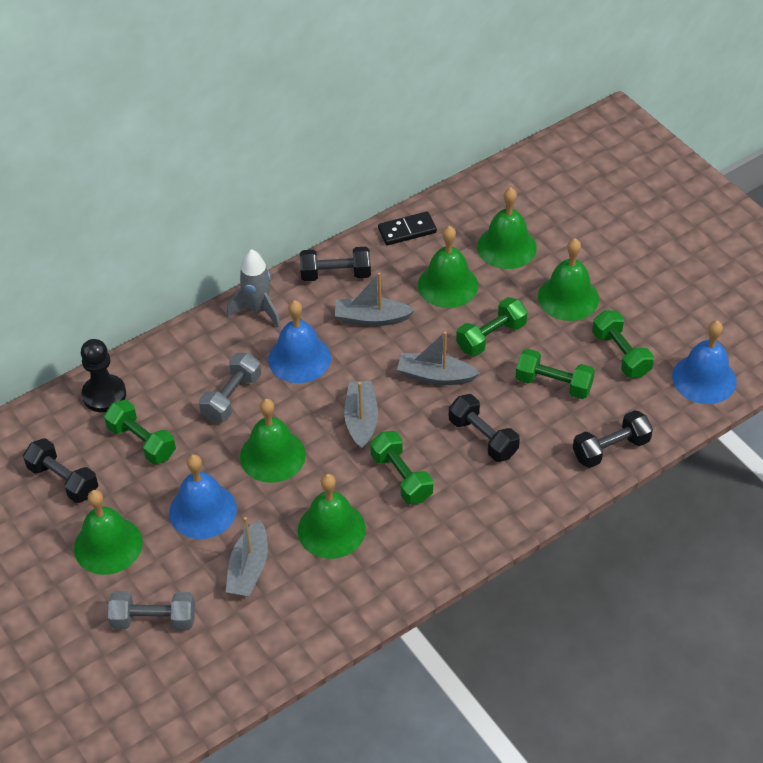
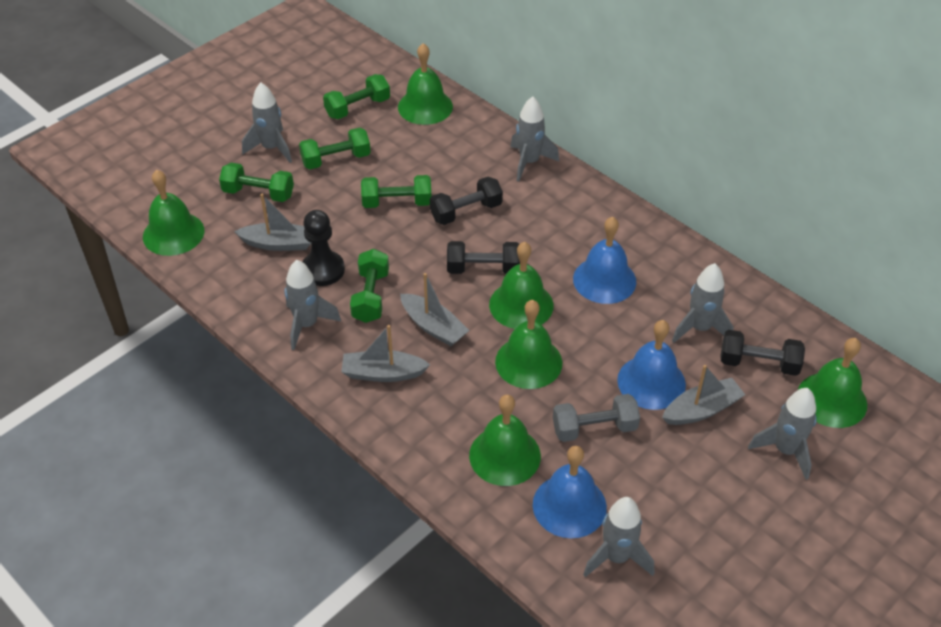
black domino: [378,212,437,245] = 1 -> none = 0
black dumbbell: [23,438,98,503] [300,247,371,281] [449,394,520,462] [573,410,653,468] = 4 -> [430,177,503,225] [447,241,520,274] [720,330,805,376] = 3
grey dumbbell: [108,591,195,630] [199,353,261,422] = 2 -> [553,394,640,442] = 1
grey rocket: [227,249,281,328] = 1 -> [242,83,292,163] [284,260,341,350] [510,96,559,182] [583,497,654,577] [672,263,734,343] [748,388,817,480] = 6

